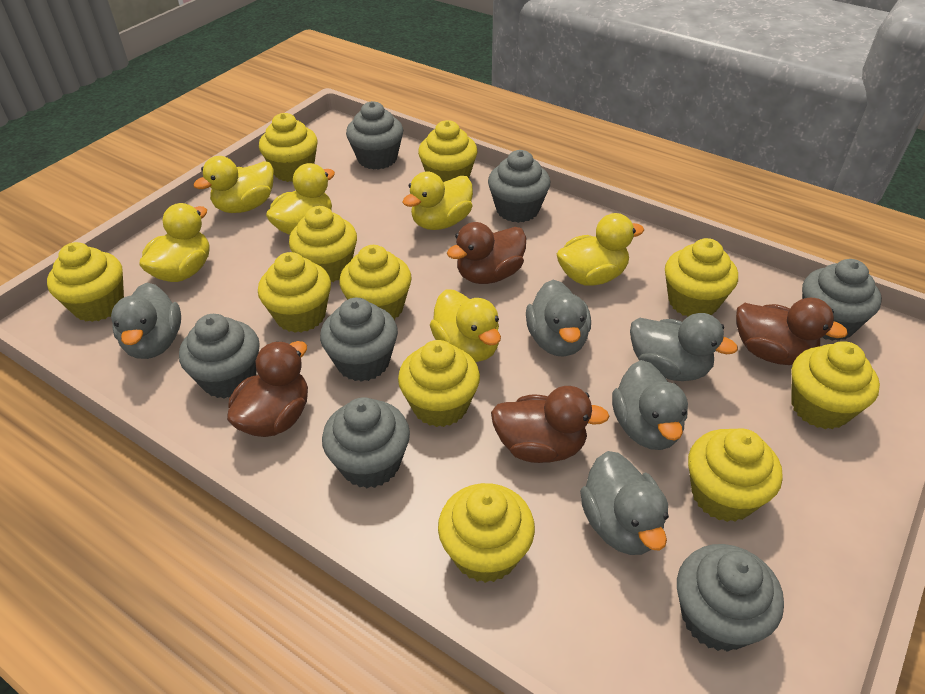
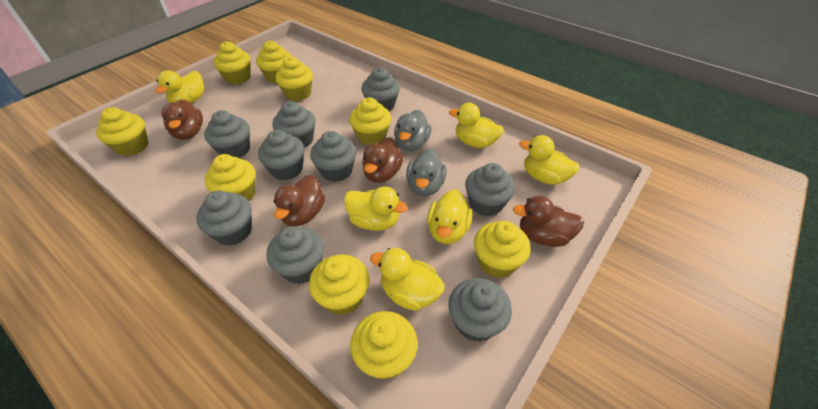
grey cupcake: [179,314,260,399] [320,298,398,382] [322,397,410,488] [346,101,403,170] [488,150,550,223] [677,544,784,652] [802,259,882,341] = 7 -> [196,191,252,246] [204,110,250,158] [258,130,305,180] [266,227,324,284] [273,101,315,148] [310,131,356,182] [361,68,400,112] [449,278,512,342] [465,163,515,216] = 9
grey duck: [111,282,181,359] [526,280,591,357] [580,451,669,555] [612,360,688,450] [630,313,738,381] = 5 -> [394,110,431,151] [406,148,447,196] = 2
yellow cupcake: [47,242,124,322] [258,252,331,333] [259,113,318,182] [289,206,357,282] [340,245,412,320] [398,340,480,427] [418,120,477,182] [438,483,535,583] [665,238,738,317] [688,428,783,522] [791,342,880,429] = 11 -> [96,107,149,156] [205,154,255,201] [214,41,251,85] [256,40,292,83] [275,57,313,101] [309,255,369,315] [349,97,391,145] [350,311,418,380] [474,221,531,278] = 9

